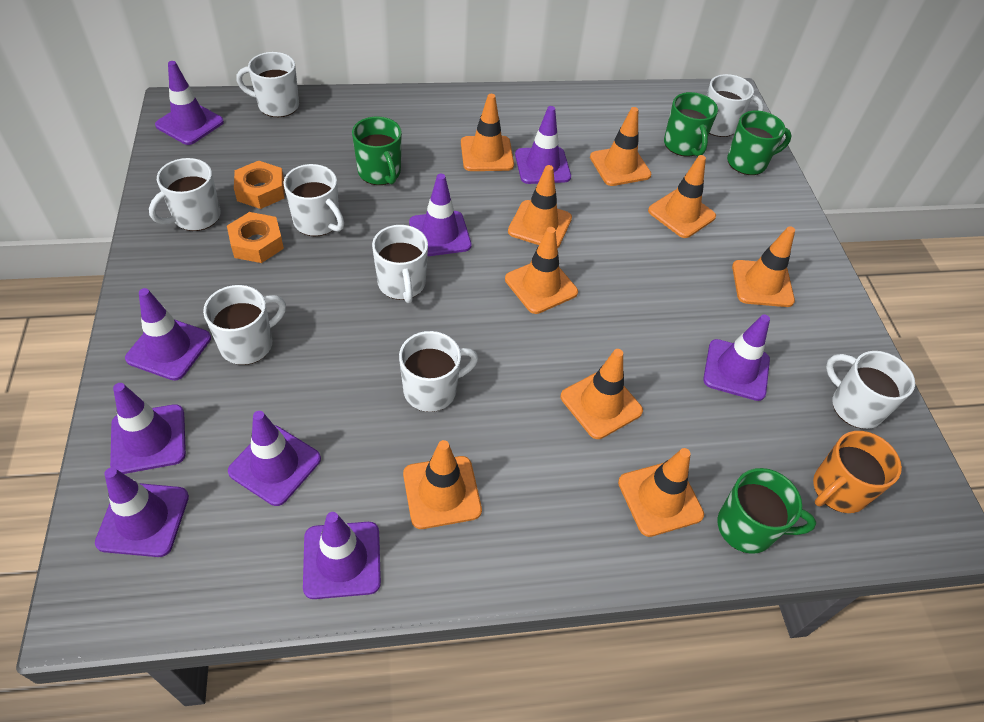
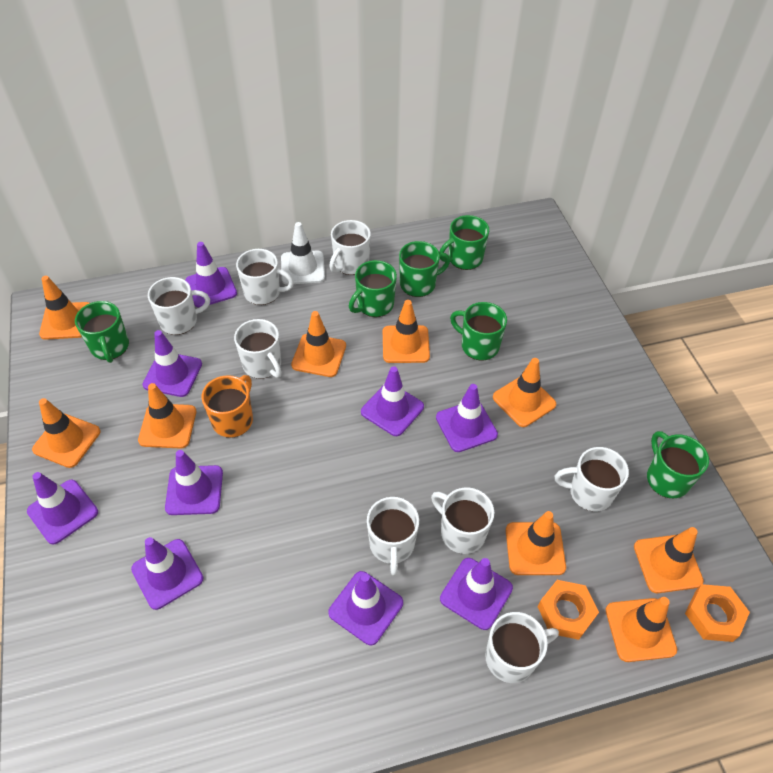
green mug: [352,117,402,185] [664,92,718,157] [717,468,816,554] [727,110,792,175] = 4 -> [75,301,129,363] [349,260,397,317] [399,241,450,297] [439,215,489,270] [450,302,507,361] [647,431,709,498] = 6
white traffic cone: none = 0 -> [281,222,325,285] = 1

